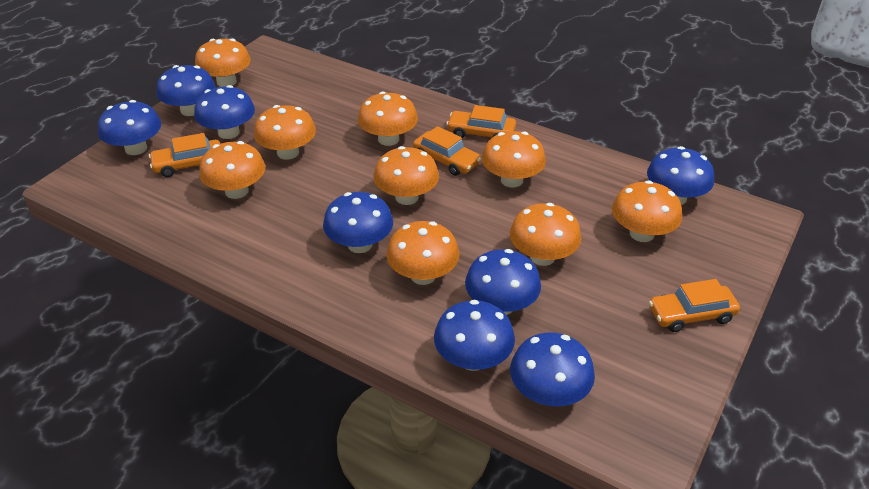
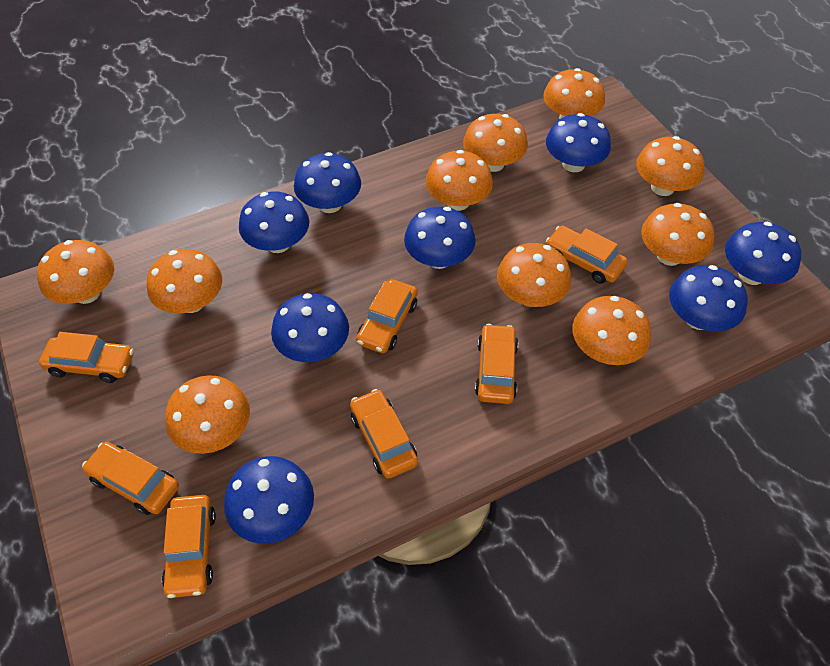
orange car: [149,133,221,177] [413,126,481,176] [446,105,516,138] [649,279,740,332] = 4 -> [39,332,134,383] [82,442,179,515] [162,495,216,598] [350,389,418,479] [356,279,418,353] [475,324,518,404] [546,226,628,284] = 7
orange mushroom: [195,38,251,87] [199,141,265,199] [254,105,316,160] [358,91,418,146] [374,146,439,205] [386,221,460,285] [482,131,546,188] [510,203,581,266] [612,180,682,242] = 9 -> [37,240,114,304] [147,249,222,314] [165,375,250,454] [426,150,493,211] [463,114,528,172] [497,243,571,307] [543,68,605,119] [572,296,651,365] [636,136,704,196] [641,203,714,266] = 10

